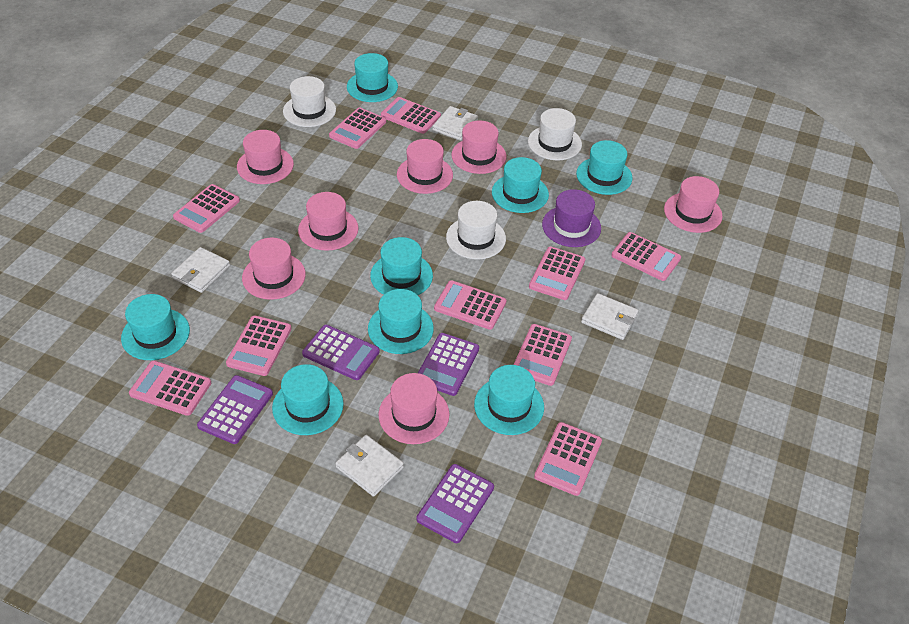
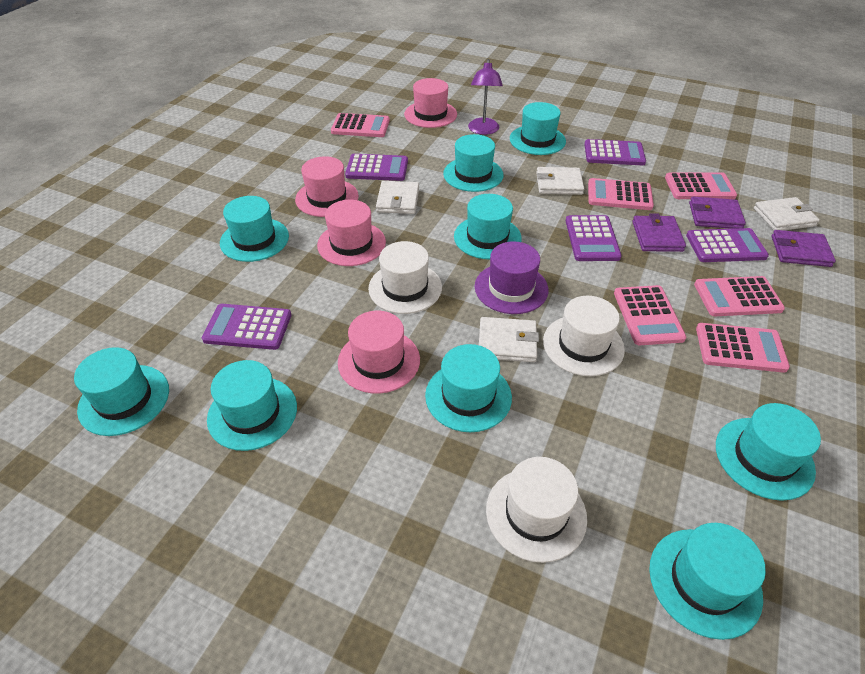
pink calculator: [129,361,211,416] [173,184,240,233] [226,315,292,376] [329,108,386,149] [381,97,441,134] [434,280,506,330] [514,324,572,386] [529,246,585,300] [534,422,602,496] [611,232,681,281] = 10 -> [331,113,390,137] [588,178,654,210] [614,285,686,345] [665,172,737,199] [694,276,785,316] [696,323,790,373] = 6
pink hat: [237,130,294,184] [242,238,306,300] [298,192,359,251] [379,373,449,444] [397,139,453,194] [451,120,507,174] [664,176,723,233] = 7 -> [295,156,359,217] [317,200,386,266] [338,311,420,394] [404,78,457,128] = 4
purple calculator: [197,375,273,444] [302,325,380,380] [417,464,494,543] [418,333,479,396] = 4 -> [202,304,291,350] [345,154,408,181] [566,215,621,261] [584,139,646,165] [686,228,769,262] = 5
purple lamp: none = 0 -> [468,59,503,135] = 1
purple wallet: none = 0 -> [632,213,686,252] [689,197,746,229] [771,230,836,267] = 3
turquoise hat: [121,294,190,360] [272,364,344,435] [347,53,398,102] [368,289,434,354] [370,237,433,295] [474,365,544,435] [492,157,549,213] [576,140,632,195] = 8 -> [74,347,169,436] [207,360,297,451] [220,196,289,262] [425,344,512,432] [443,134,503,192] [454,194,522,259] [510,102,566,155] [649,523,766,640] [716,403,821,501] = 9

